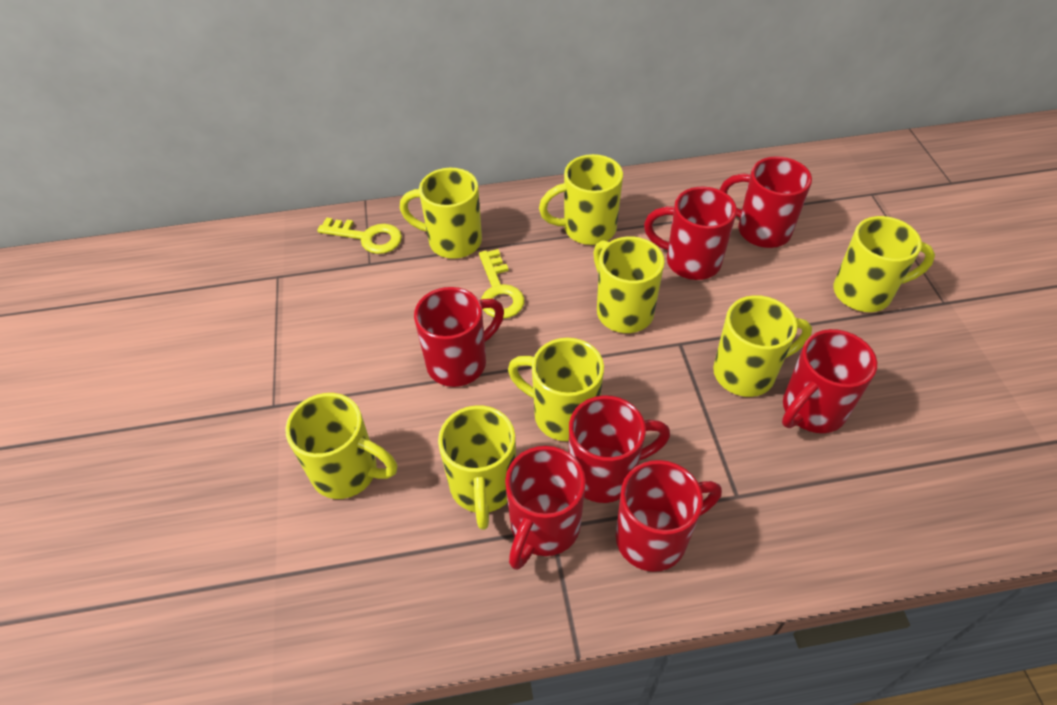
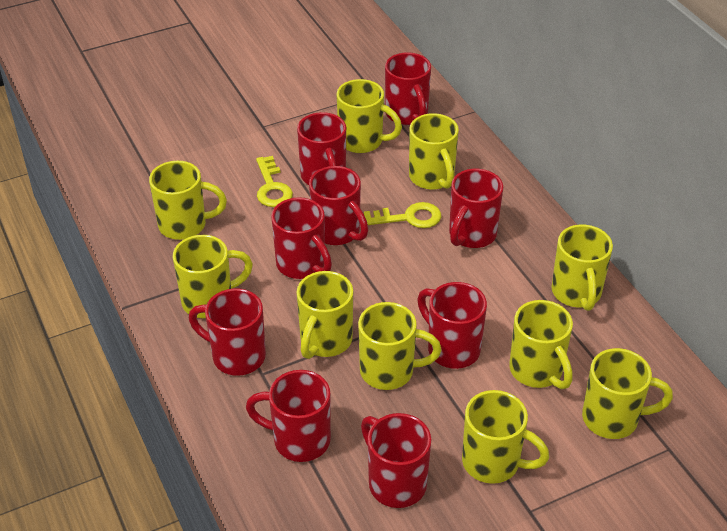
red mug: [414,287,504,387] [505,446,586,570] [569,395,670,503] [616,460,722,572] [644,187,737,280] [719,156,812,248] [782,329,877,433] = 7 -> [189,288,266,376] [246,370,331,462] [271,197,332,279] [297,112,346,185] [309,166,368,245] [361,413,431,508] [385,53,431,125] [417,282,487,369] [449,169,503,248] = 9
yellow mug: [285,393,397,499] [400,168,482,259] [438,405,516,530] [508,338,604,441] [539,154,623,245] [593,236,665,333] [713,295,812,397] [833,216,935,312] = 8 -> [149,161,227,240] [173,235,253,318] [296,271,353,359] [337,79,402,153] [358,302,441,390] [409,113,459,190] [462,390,549,484] [509,300,573,389] [551,224,613,311] [582,348,673,439] = 10

